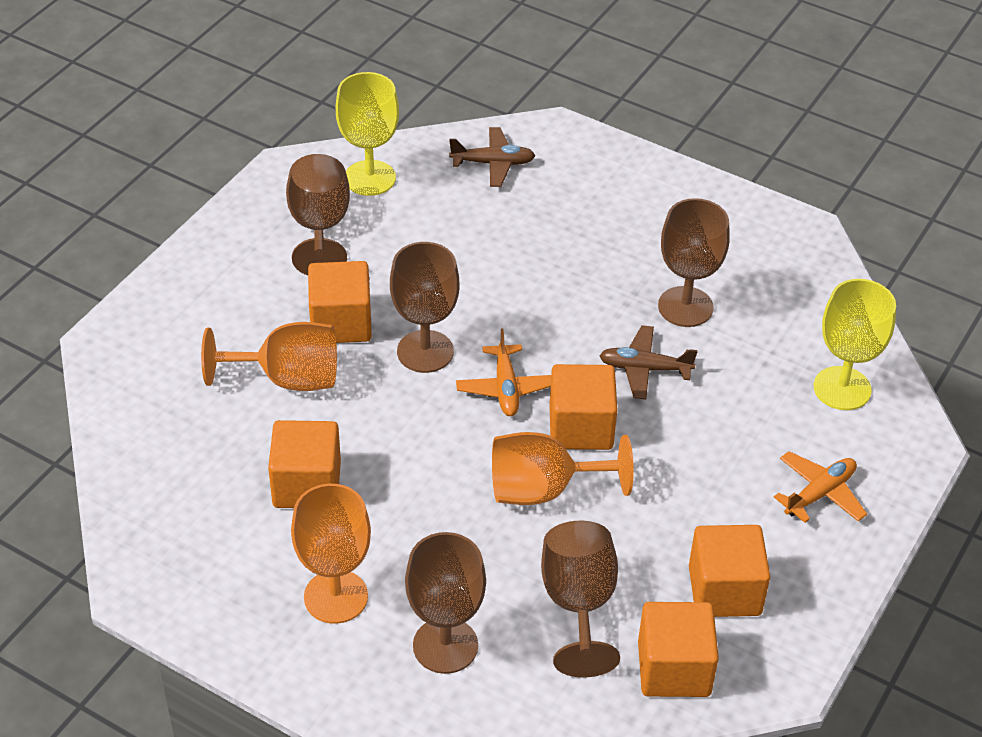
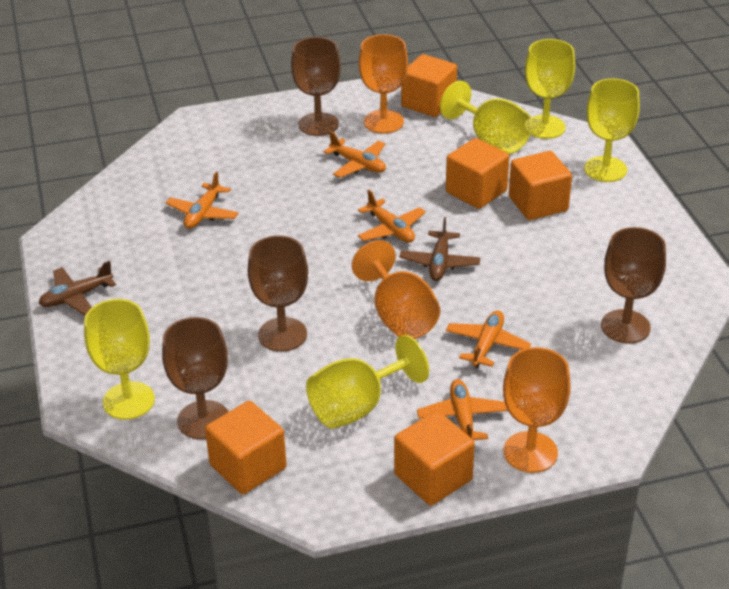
brown goblet: [286,154,350,275] [390,242,459,373] [405,532,486,674] [541,521,620,677] [658,198,730,327] = 5 -> [162,317,228,439] [248,236,308,352] [291,37,341,136] [601,227,666,344] = 4
orange plane: [456,329,551,416] [774,451,867,523] = 2 -> [166,171,239,229] [323,131,386,178] [358,190,426,243] [417,379,508,440] [446,310,531,368] = 5
yellow goblet: [336,72,399,196] [813,279,896,410] = 2 -> [84,299,155,420] [306,335,429,429] [440,81,532,154] [525,39,575,139] [584,78,640,182] = 5

